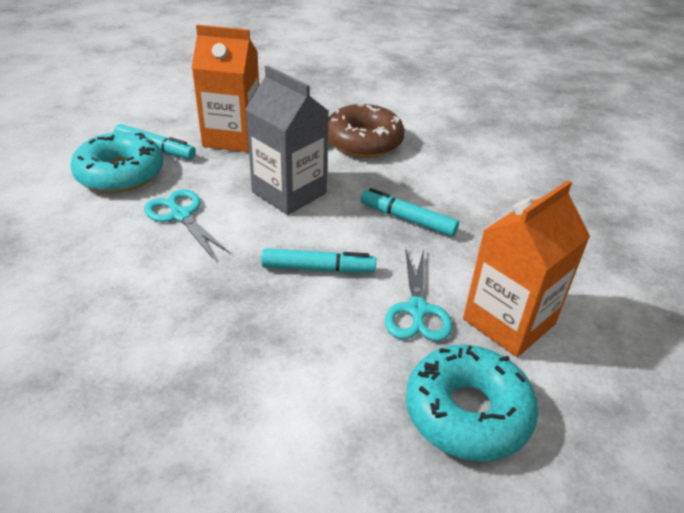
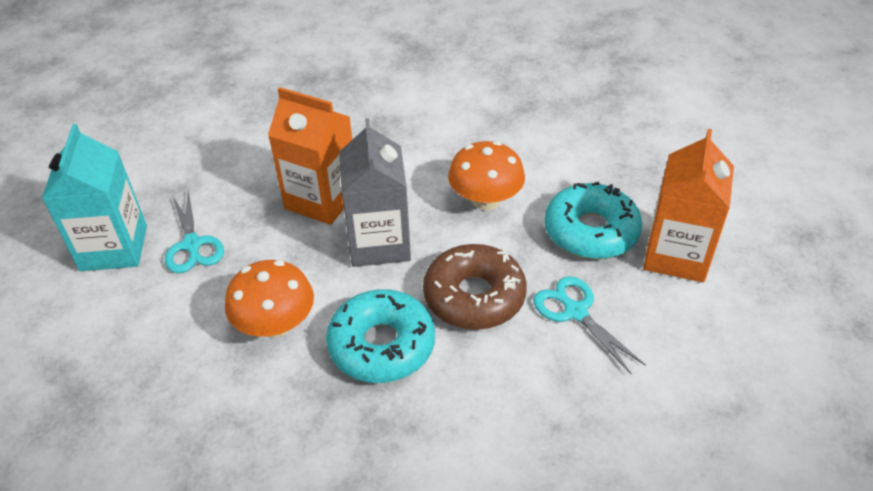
orange mushroom: none = 0 -> [225,260,314,338] [448,141,525,210] = 2
turquoise carton: none = 0 -> [42,124,147,271] = 1
turquoise marker: [114,124,196,159] [261,248,376,273] [361,188,459,237] = 3 -> none = 0

